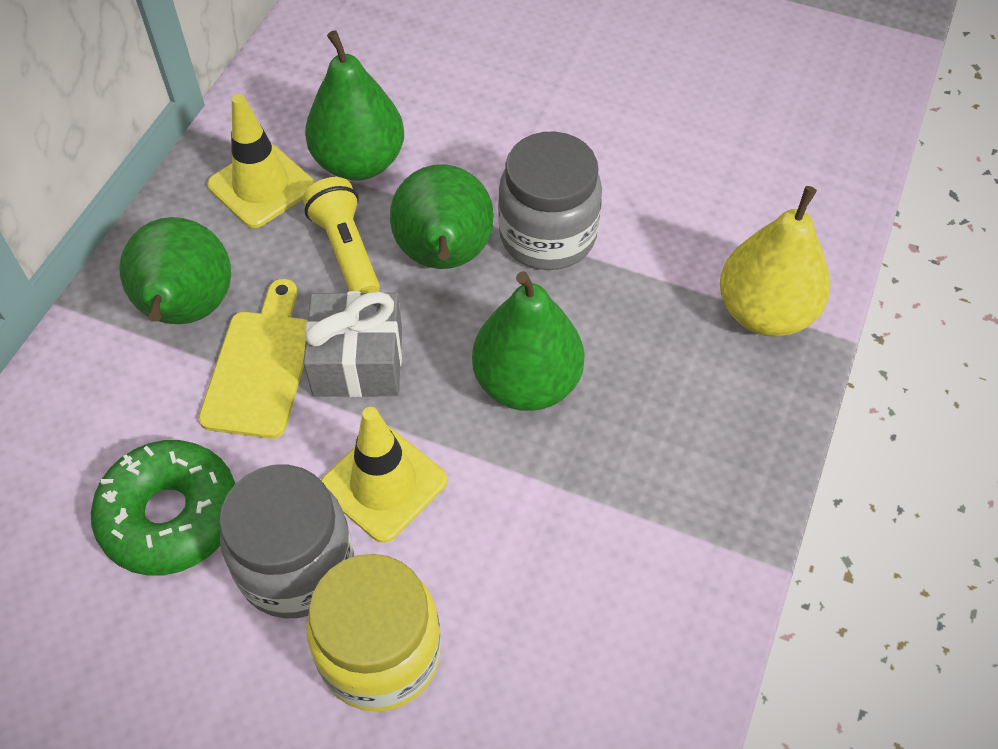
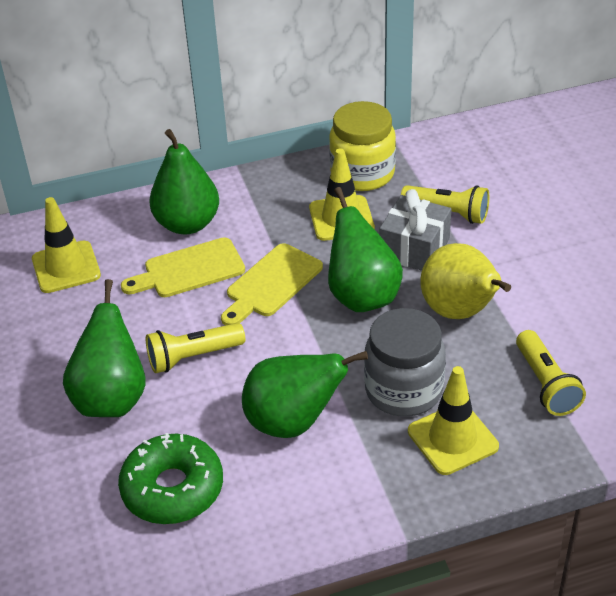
grey jar: [219,464,354,619] [498,131,602,270] = 2 -> [364,308,446,417] = 1
yellow cutting board: [199,279,308,439] = 1 -> [121,237,245,297] [221,243,323,326] = 2
yellow flashlight: [303,177,380,293] = 1 -> [146,323,245,373] [401,185,489,224] [516,330,586,416] = 3
yellow traffic cone: [207,94,315,228] [321,407,447,543] = 2 -> [32,197,101,293] [309,148,375,241] [408,366,499,475] = 3

